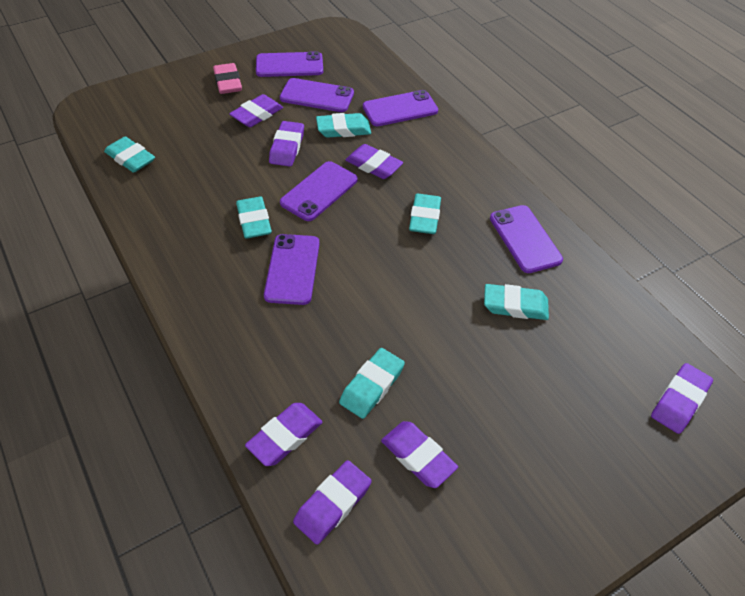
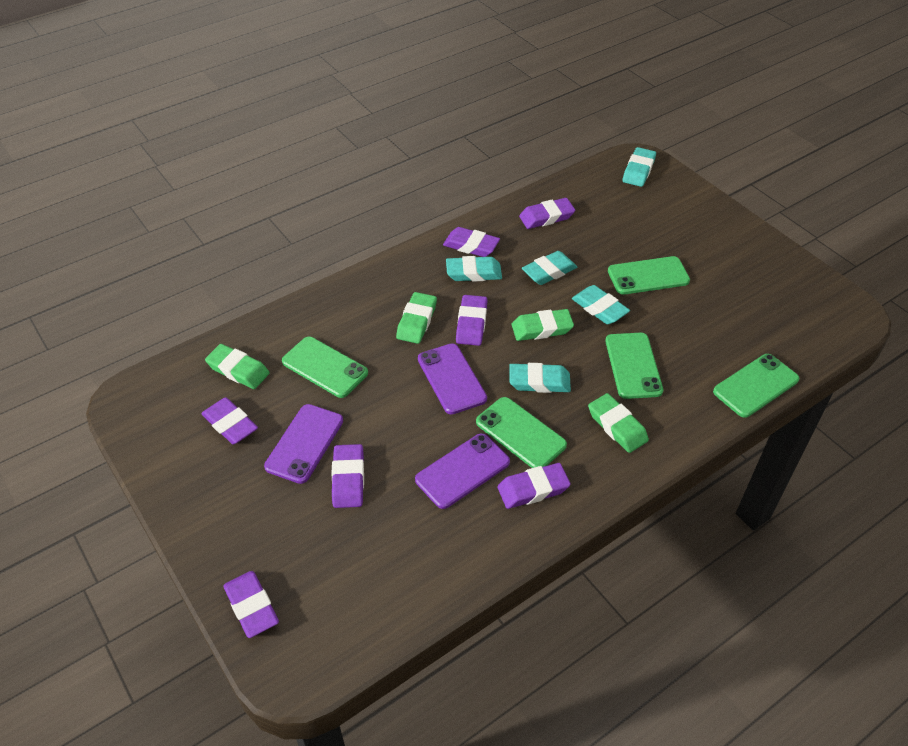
green eraser: none = 0 -> [205,344,270,389] [396,292,437,344] [512,309,574,341] [588,393,649,453] = 4
green phone: none = 0 -> [282,337,368,398] [476,397,567,468] [605,333,663,399] [608,256,690,295] [713,354,799,418] = 5
pink eraser: [213,63,242,94] = 1 -> none = 0
purple phone: [256,51,323,77] [264,234,320,305] [280,78,354,112] [280,161,358,221] [363,90,438,126] [490,205,563,273] = 6 -> [264,404,343,484] [415,433,510,509] [418,343,487,415] = 3
turquoise eraser: [104,136,155,173] [236,197,272,238] [316,113,371,138] [339,348,405,419] [409,194,441,234] [484,284,549,320] = 6 -> [446,256,502,281] [509,363,571,393] [522,251,577,285] [572,285,630,324] [622,147,656,187] = 5

